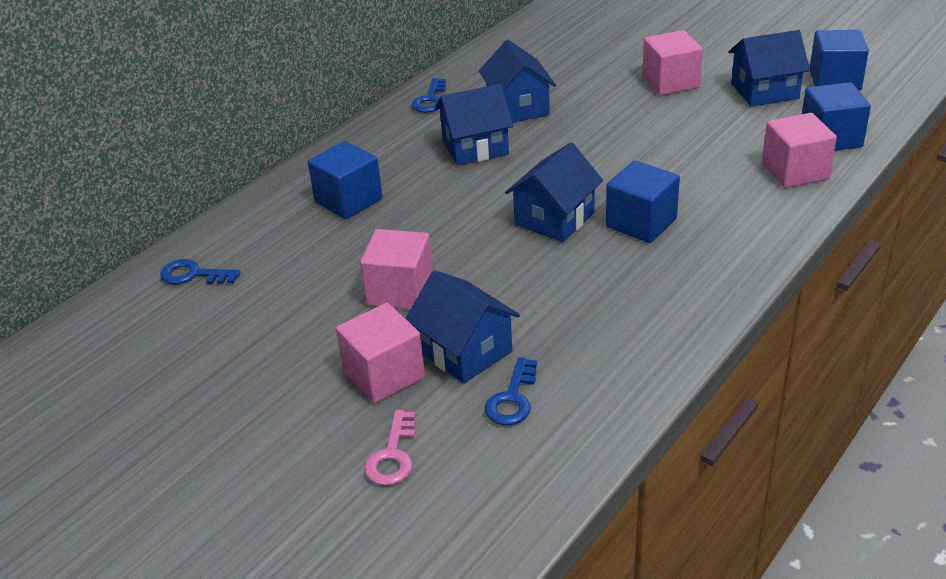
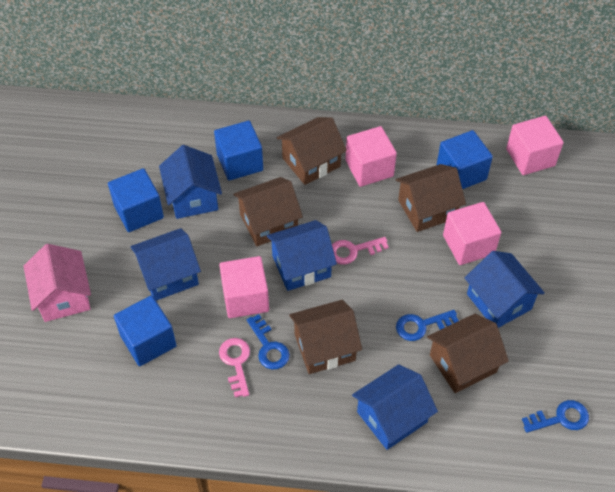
brown house: none = 0 -> [233,177,303,246] [277,117,347,185] [289,300,362,374] [396,164,466,232] [427,314,509,393] = 5
pink house: none = 0 -> [24,244,91,322] = 1
pink key: [364,410,415,486] = 1 -> [219,338,250,397] [332,237,389,264] = 2

